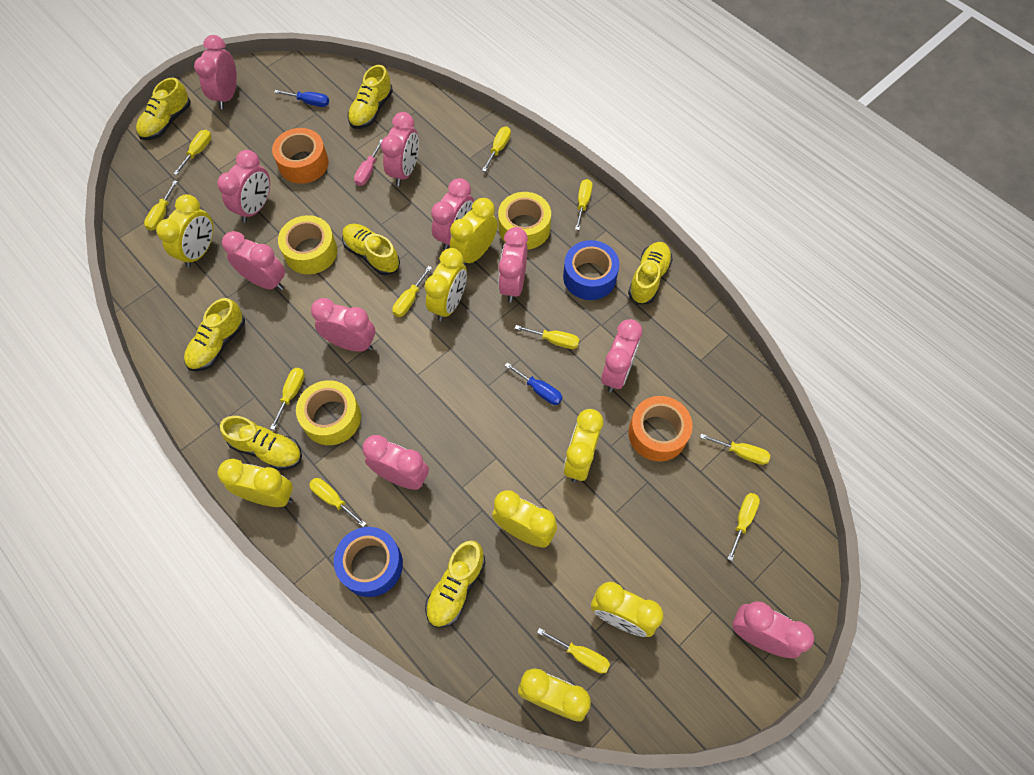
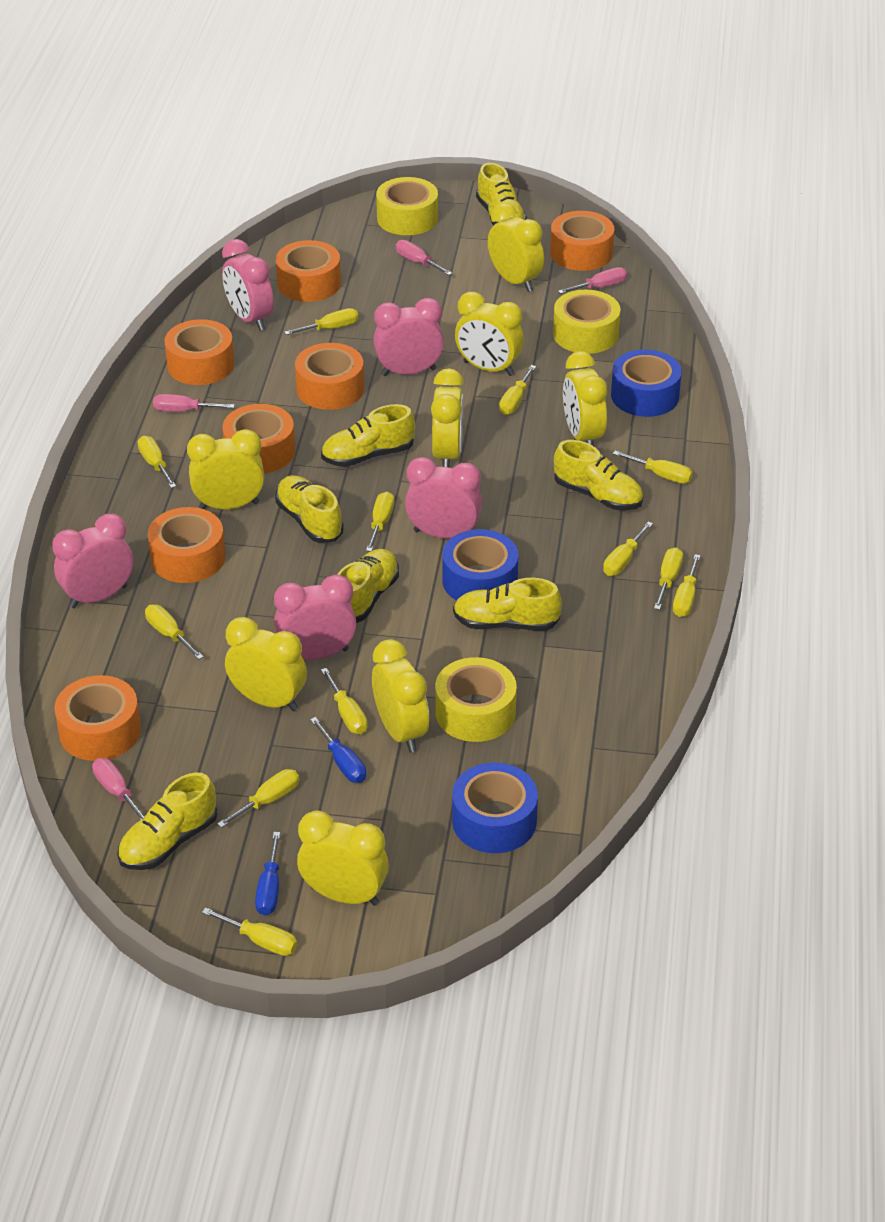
blue tape: [334,527,403,597] [563,240,619,300] = 2 -> [443,529,518,601] [452,763,538,853] [611,349,682,417] = 3
orange tape: [272,128,328,184] [628,396,693,461] = 2 -> [54,675,141,761] [148,507,225,583] [164,319,234,385] [223,404,295,473] [276,240,341,302] [295,343,364,410] [550,211,614,271] = 7
pink clock: [194,35,237,109] [217,150,270,222] [222,231,285,290] [311,298,375,352] [363,435,429,490] [381,112,419,186] [431,178,474,250] [498,227,528,303] [601,319,642,393] [733,601,814,659] = 10 -> [52,514,133,608] [222,239,274,331] [274,575,356,660] [373,298,444,376] [405,457,482,539] = 5
pink screwdriver: [354,139,382,186] = 1 -> [92,758,145,820] [153,394,235,412] [396,240,453,275] [558,267,627,294] = 4
yellow screwdriver: [144,180,178,231] [173,130,211,175] [270,368,305,430] [309,478,367,527] [393,266,432,317] [482,126,511,172] [515,325,580,349] [537,628,610,674] [575,179,593,230] [700,434,770,465] [728,493,760,561] = 11 -> [138,436,176,488] [145,605,204,660] [202,907,297,956] [217,769,299,828] [284,308,358,335] [321,668,368,734] [366,492,394,552] [499,365,536,415] [603,522,653,576] [613,451,693,484] [654,547,683,610] [673,554,701,617] = 12

